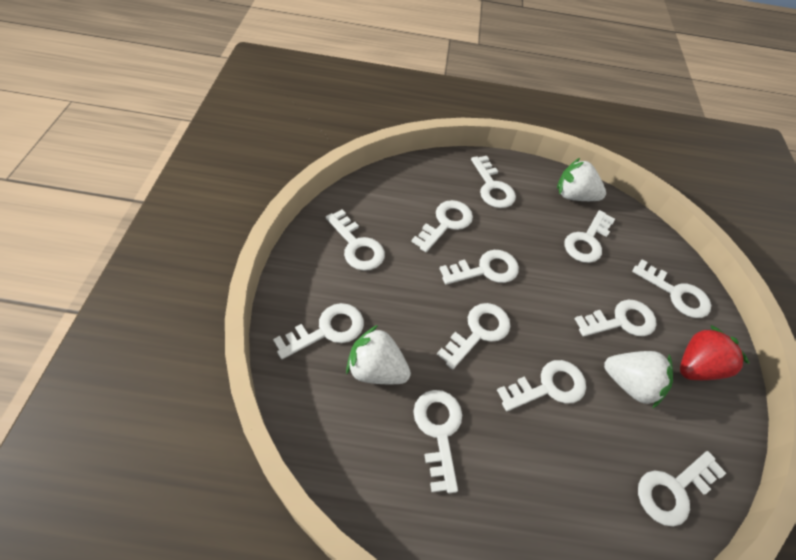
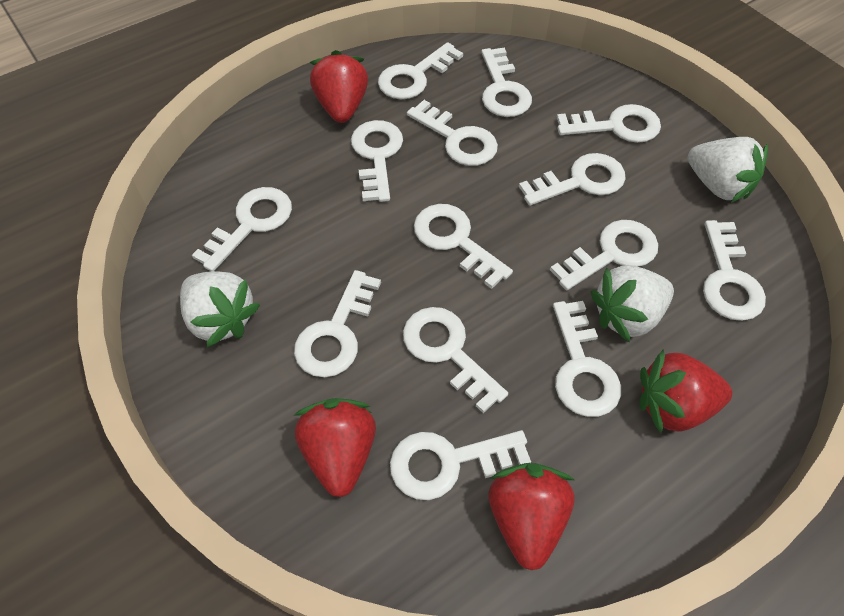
red strawberry: [680,325,750,380] = 1 -> [294,398,376,497] [310,50,368,123] [489,463,575,570] [639,349,732,433] = 4
white key: [273,303,364,359] [326,210,385,271] [411,200,473,252] [413,390,462,493] [437,303,510,369] [440,250,519,285] [471,156,516,208] [497,360,586,411] [565,210,615,263] [575,300,657,337] [632,259,711,318] [638,451,726,527] = 12 -> [192,187,292,271] [294,270,381,377] [351,120,403,202] [378,42,463,99] [390,430,531,500] [403,307,508,413] [407,100,498,166] [414,204,513,289] [481,47,532,117] [519,153,626,206] [550,220,658,290] [553,301,621,417] [557,104,661,143] [703,220,766,321] = 14

